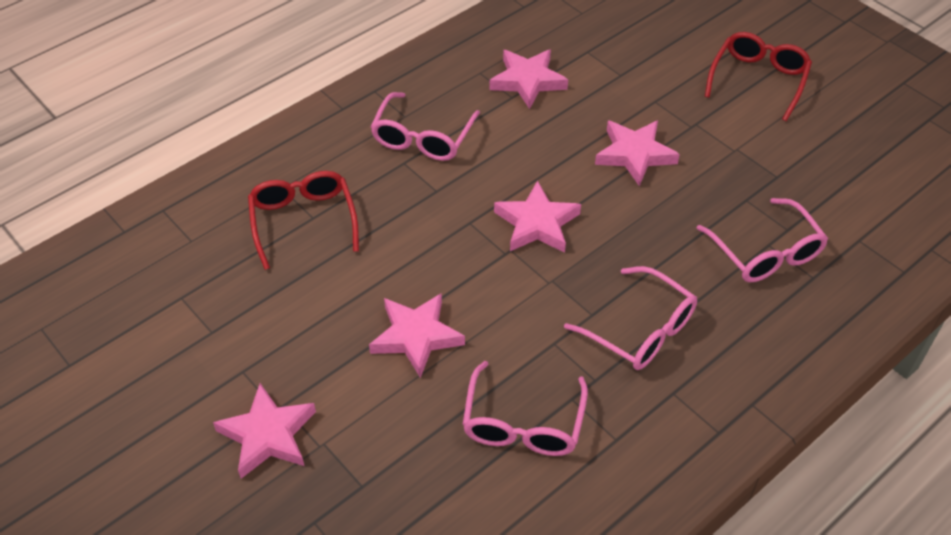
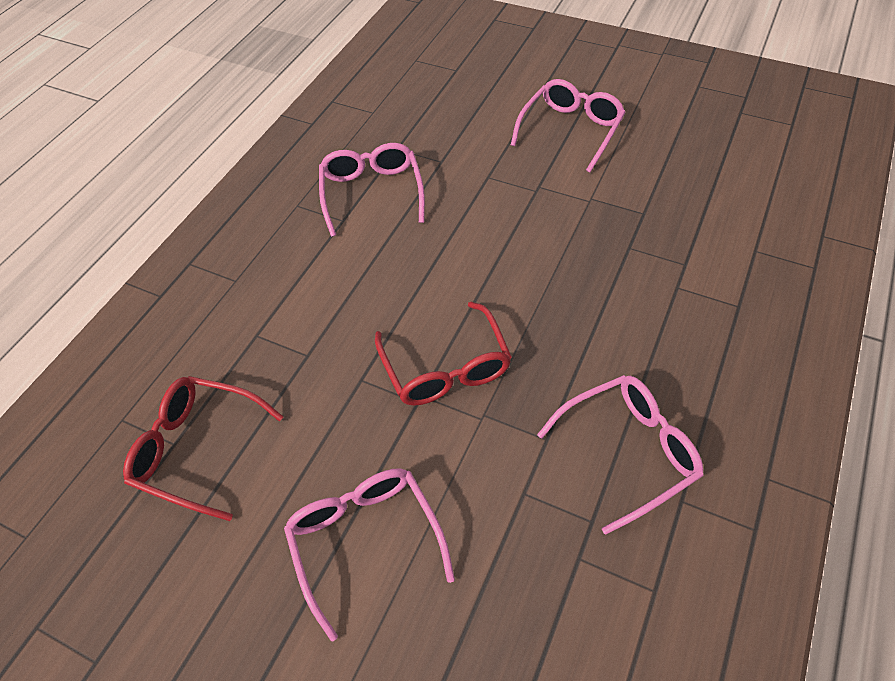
pink star: [213,383,316,479] [369,293,465,378] [489,49,568,109] [494,180,581,253] [595,120,680,186] = 5 -> none = 0

